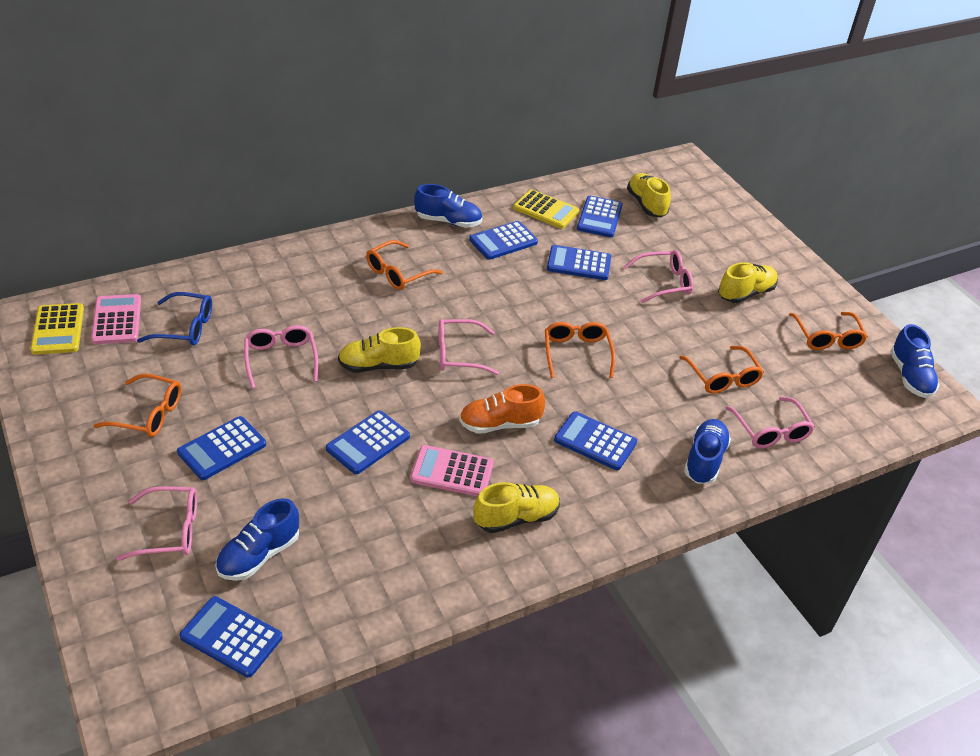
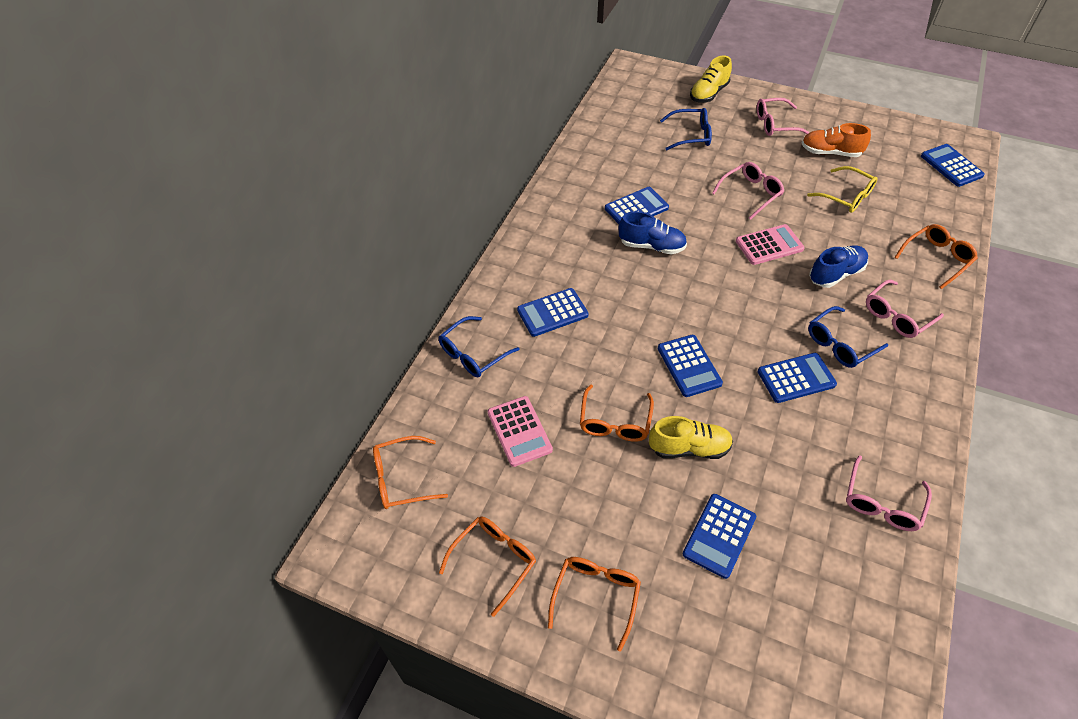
blue calculator: [177,416,266,480] [179,596,283,678] [326,410,410,474] [469,221,538,260] [547,245,611,280] [554,411,637,470] [577,196,623,237] = 7 -> [517,288,589,337] [605,187,669,224] [658,335,723,397] [683,494,756,579] [758,353,837,403] [921,144,985,187] = 6
blue glasses: [137,292,212,345] = 1 -> [439,316,520,377] [660,108,712,151] [808,306,888,368] = 3
blue shoe: [215,498,299,581] [414,184,482,228] [684,419,731,484] [890,324,939,398] = 4 -> [619,211,687,255] [809,245,868,288] = 2
pink glasses: [116,486,197,561] [244,325,318,388] [439,319,499,375] [624,250,693,303] [726,397,815,448] = 5 -> [712,162,784,220] [757,98,810,136] [846,455,932,531] [866,280,944,338] = 4
yellow calculator: [31,303,84,355] [513,189,579,229] = 2 -> none = 0
yellow glasses: none = 0 -> [807,166,878,213] = 1
yellow shoe: [338,327,421,372] [473,482,560,533] [627,173,671,217] [718,262,778,303] = 4 -> [649,416,733,459] [690,56,732,102] = 2

